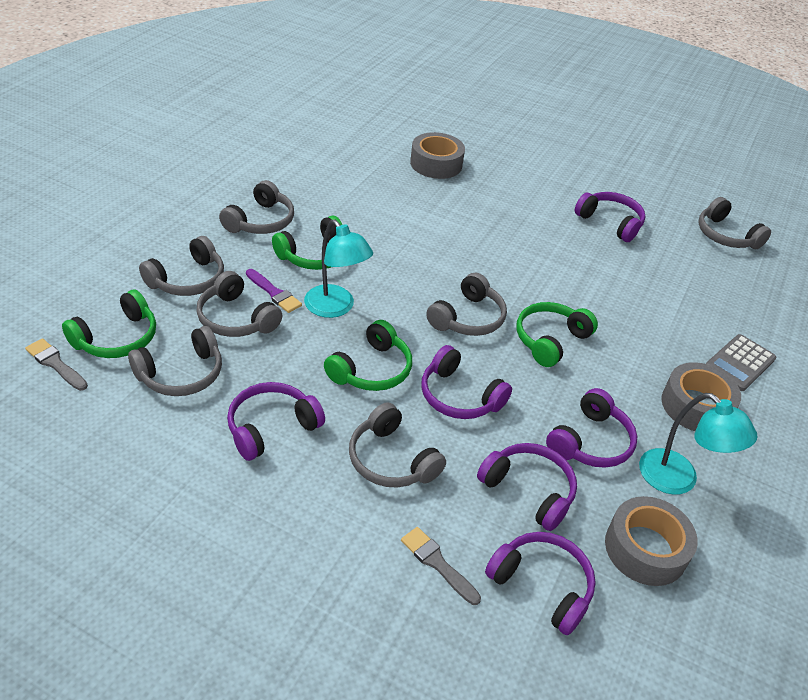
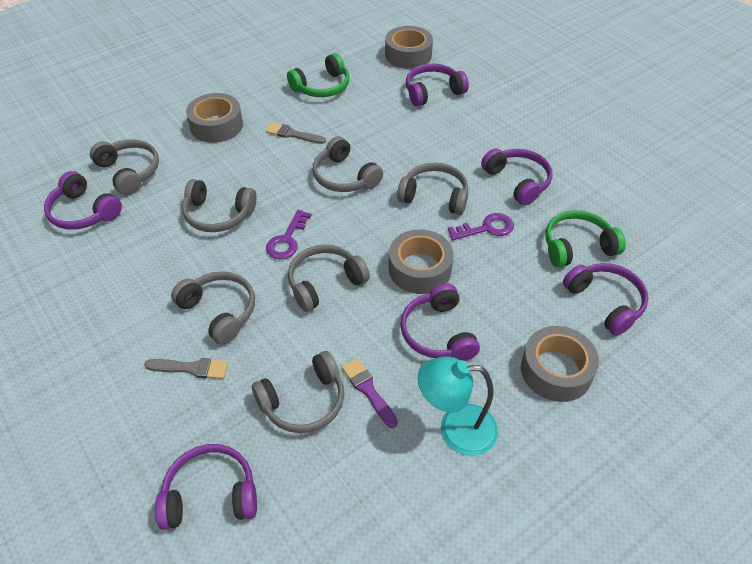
green headphones: [62,290,156,358] [272,215,342,270] [324,320,412,391] [517,302,598,367] = 4 -> [287,53,350,97] [545,210,626,267] = 2
grey calculator: [706,334,776,391] = 1 -> none = 0
grey tape: [410,132,465,179] [605,496,698,586] [661,362,741,431] = 3 -> [186,93,243,143] [385,26,433,69] [389,229,454,294] [521,326,599,402] = 4
purple key: none = 0 -> [266,210,312,260] [448,213,514,240] = 2
turquoise lamp: [304,220,373,318] [639,393,757,495] = 2 -> [418,356,498,456] = 1

